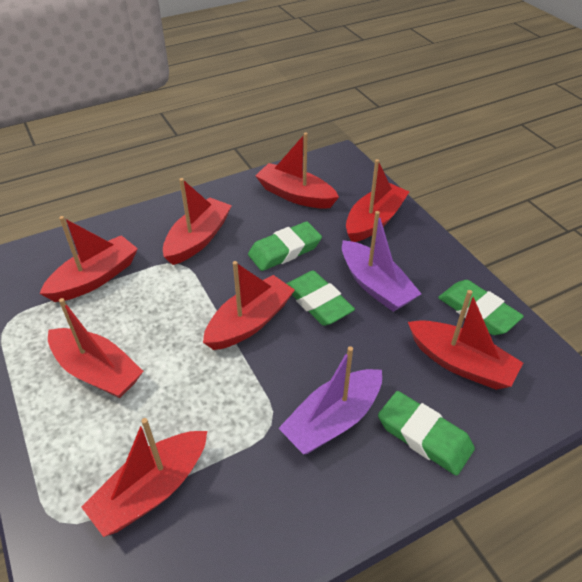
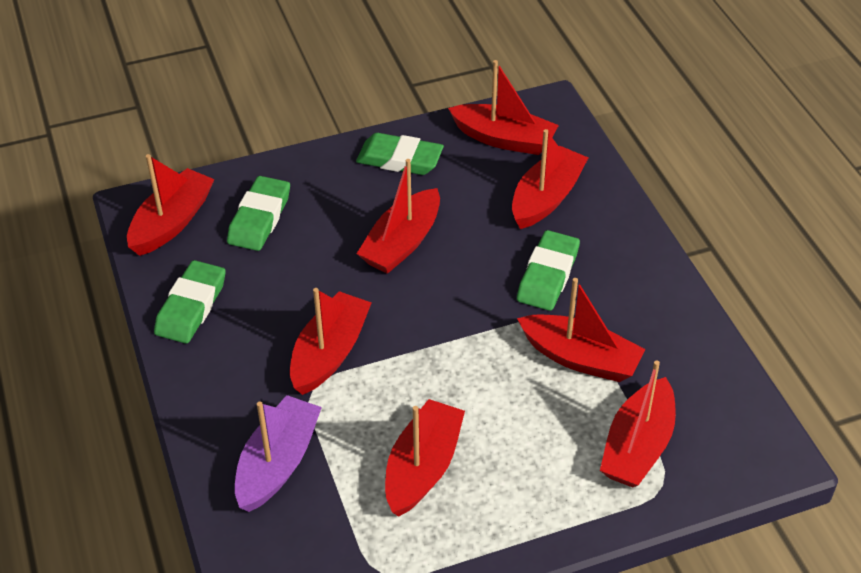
purple boat: [278,346,382,454] [342,211,421,312] = 2 -> [235,395,322,512] = 1

